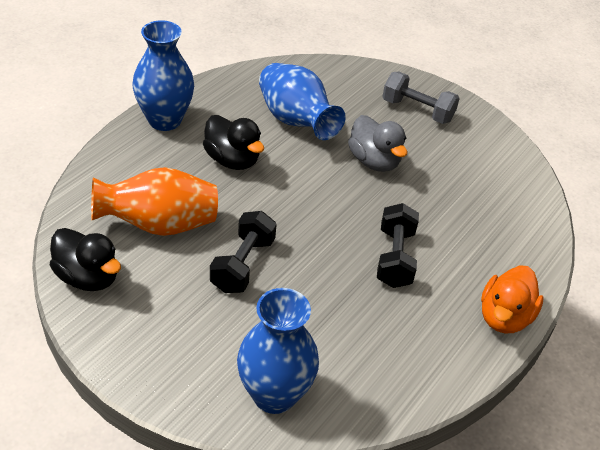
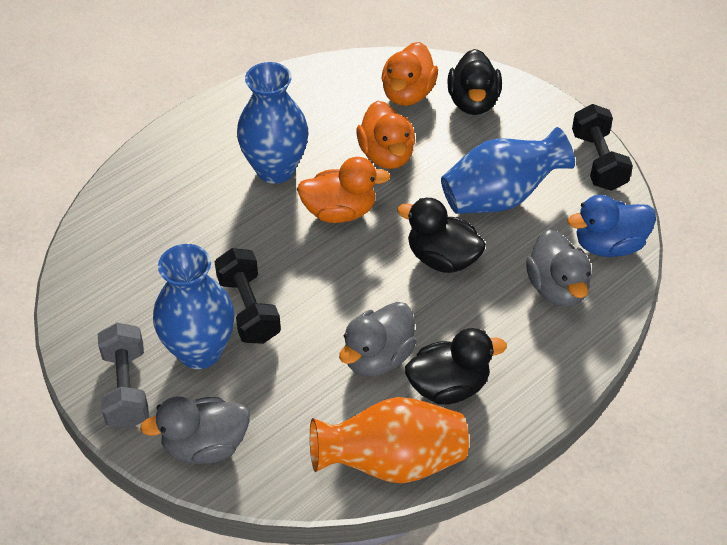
black duck: [50,228,121,291] [203,115,264,170] = 2 -> [397,198,486,273] [405,328,507,405] [447,49,502,115] = 3
blue duck: none = 0 -> [567,195,656,257] = 1
grey duck: [348,115,407,172] = 1 -> [140,396,250,464] [339,302,417,376] [526,230,592,307] = 3
orange duck: [481,265,544,333] = 1 -> [297,157,390,223] [356,101,415,169] [382,42,438,106] = 3

